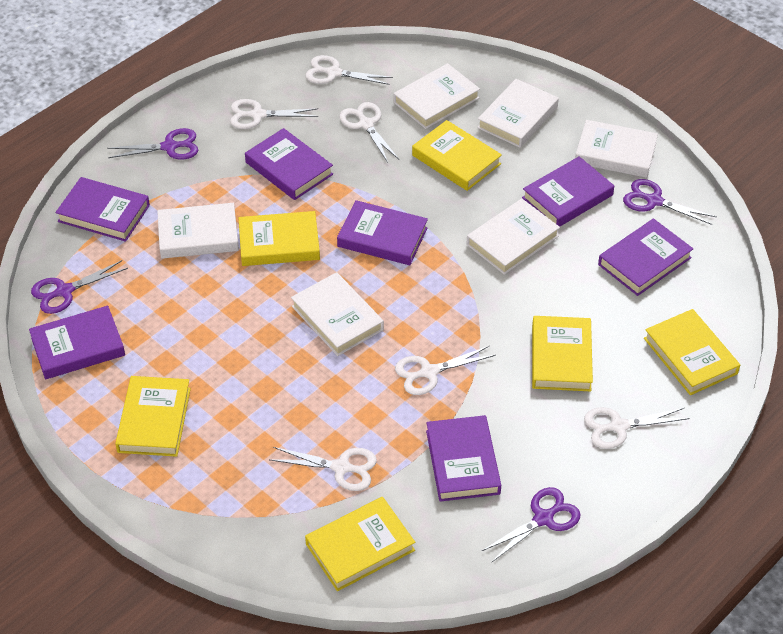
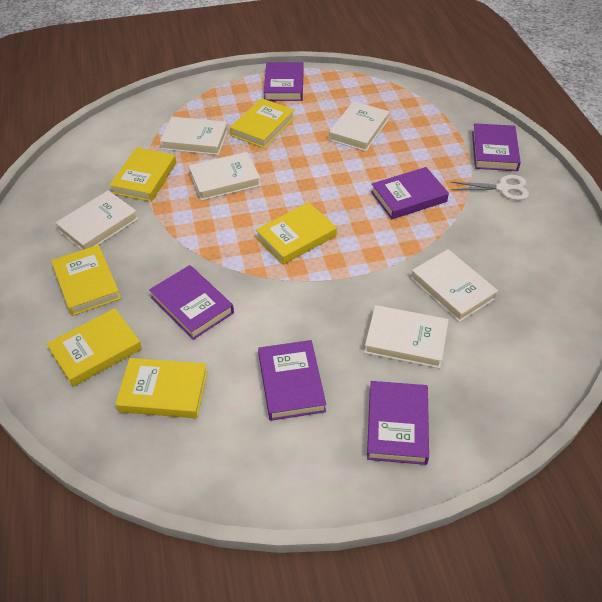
purple book: [29,306,125,379] [56,177,150,242] [245,128,333,200] [337,200,428,265] [426,415,501,502] [522,156,614,227] [598,218,693,296] = 7 -> [149,265,234,340] [258,340,326,421] [264,62,304,101] [367,381,429,465] [371,167,449,219] [472,123,521,171] = 6
purple scissors: [31,260,128,314] [107,128,198,159] [482,487,581,563] [623,179,717,225] = 4 -> none = 0
white scissors: [230,99,318,129] [269,447,377,491] [305,55,393,85] [339,102,399,163] [395,346,496,395] [584,407,690,449] = 6 -> [451,175,529,200] = 1

